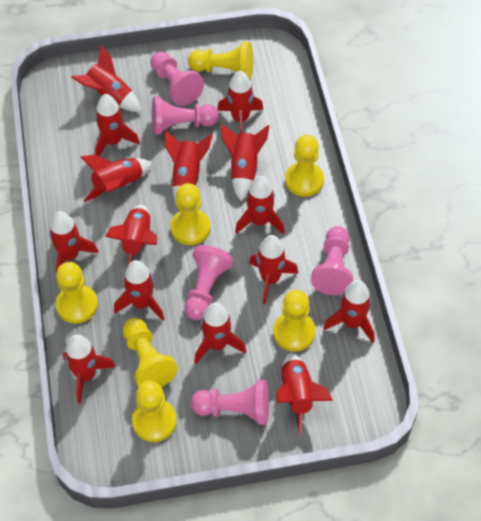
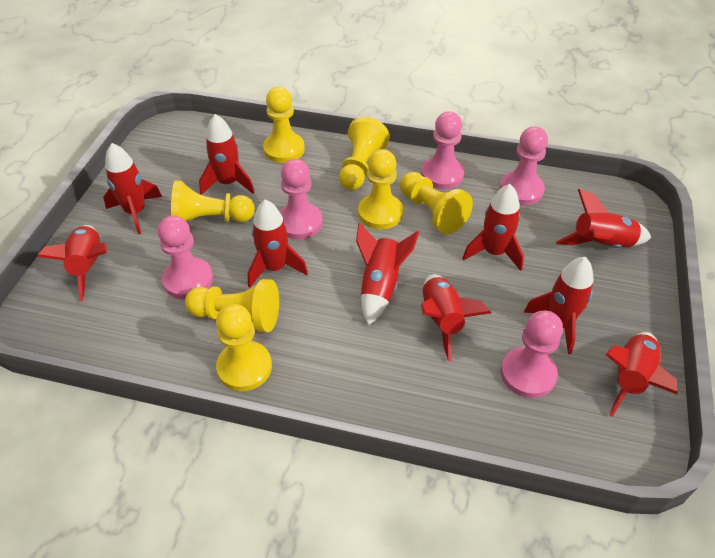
red rocket: [49,211,99,273] [63,335,115,404] [71,46,142,112] [81,154,152,202] [95,94,140,156] [105,204,157,265] [114,260,165,321] [165,131,212,202] [194,302,246,364] [217,71,264,133] [221,124,269,201] [235,176,285,235] [249,235,299,304] [276,353,333,435] [324,280,375,343] = 15 -> [37,225,107,301] [103,143,162,234] [199,114,255,195] [248,199,308,288] [356,223,420,325] [421,274,491,361] [462,184,524,271] [523,257,593,354] [556,189,651,248] [606,332,677,417] = 10

